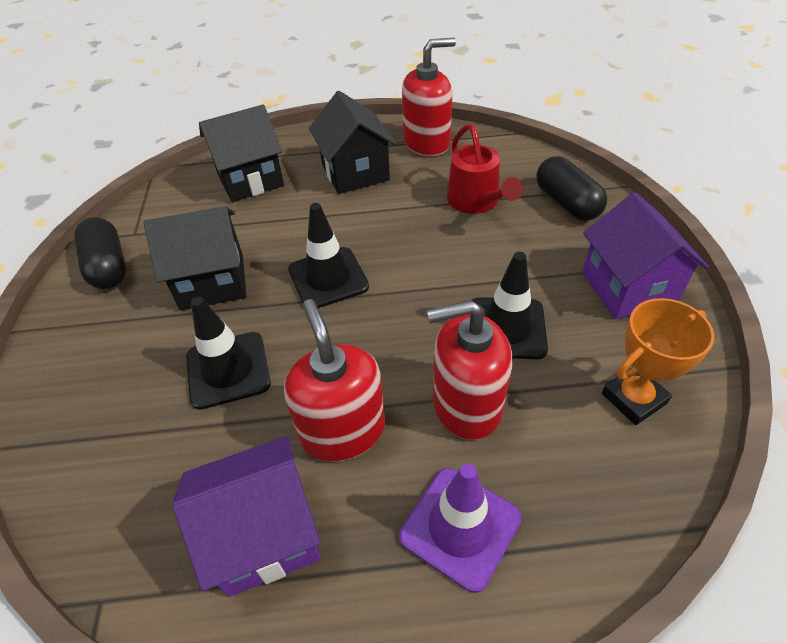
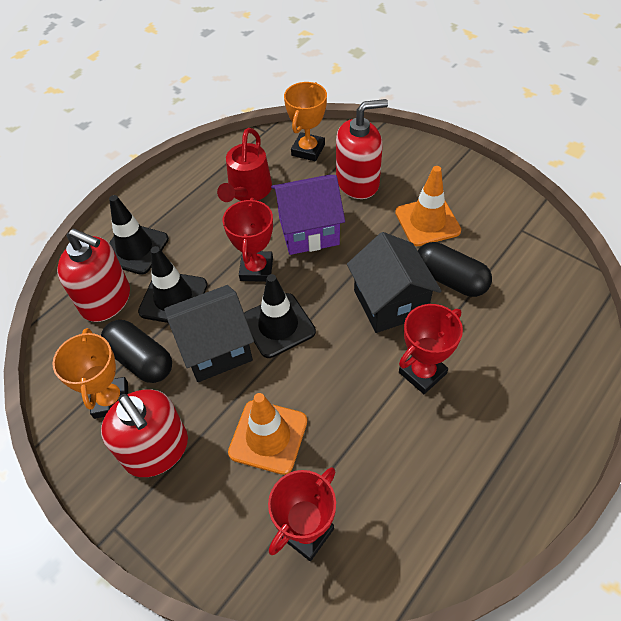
black house: [144,206,247,311] [199,105,284,202] [309,91,396,194] = 3 -> [164,285,254,382] [347,232,442,333] = 2
orange traffic cone: none = 0 -> [228,393,307,475] [395,166,461,246] = 2
orange trophy: [602,298,715,425] = 1 -> [52,328,128,419] [284,82,327,161] = 2
purple house: [172,436,320,597] [582,192,709,319] = 2 -> [271,175,345,255] = 1
purple traffic cone: [399,463,521,593] = 1 -> none = 0
red trophy: none = 0 -> [223,198,273,282] [268,467,336,561] [399,304,463,394] = 3

